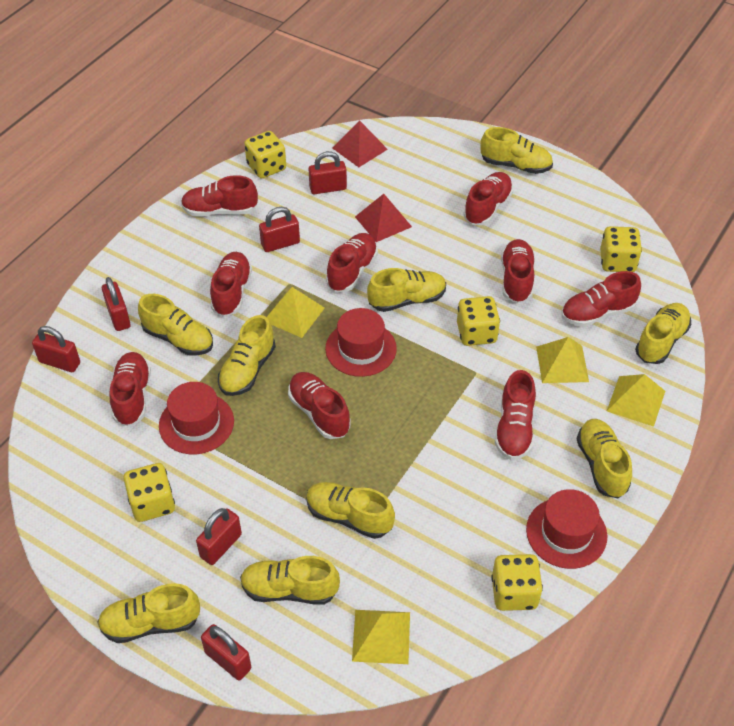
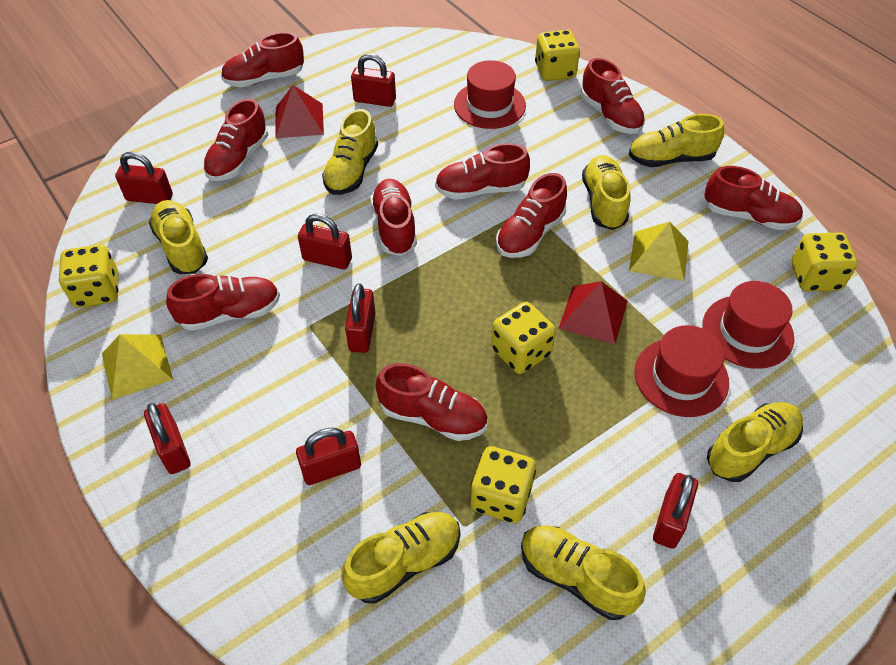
red padlock: [32,326,80,372] [102,277,131,331] [196,508,242,565] [201,624,251,680] [259,207,300,252] [309,151,347,194] = 6 -> [115,152,173,204] [144,403,190,474] [296,428,361,485] [298,214,352,269] [345,283,375,353] [351,54,396,107] [653,473,698,549] = 7
yellow pyramid: [267,287,325,338] [352,610,410,664] [536,337,589,383] [607,374,665,427] = 4 -> [102,334,173,400] [629,221,688,281] = 2
yellow shoe: [97,583,200,643] [138,294,213,356] [218,315,276,396] [240,556,340,605] [306,482,395,539] [367,268,446,312] [481,127,553,174] [577,419,632,498] [635,303,691,364] = 9 -> [149,200,208,274] [322,109,378,195] [342,512,461,603] [521,525,646,620] [582,155,631,230] [629,114,724,167] [707,402,803,482] = 7

